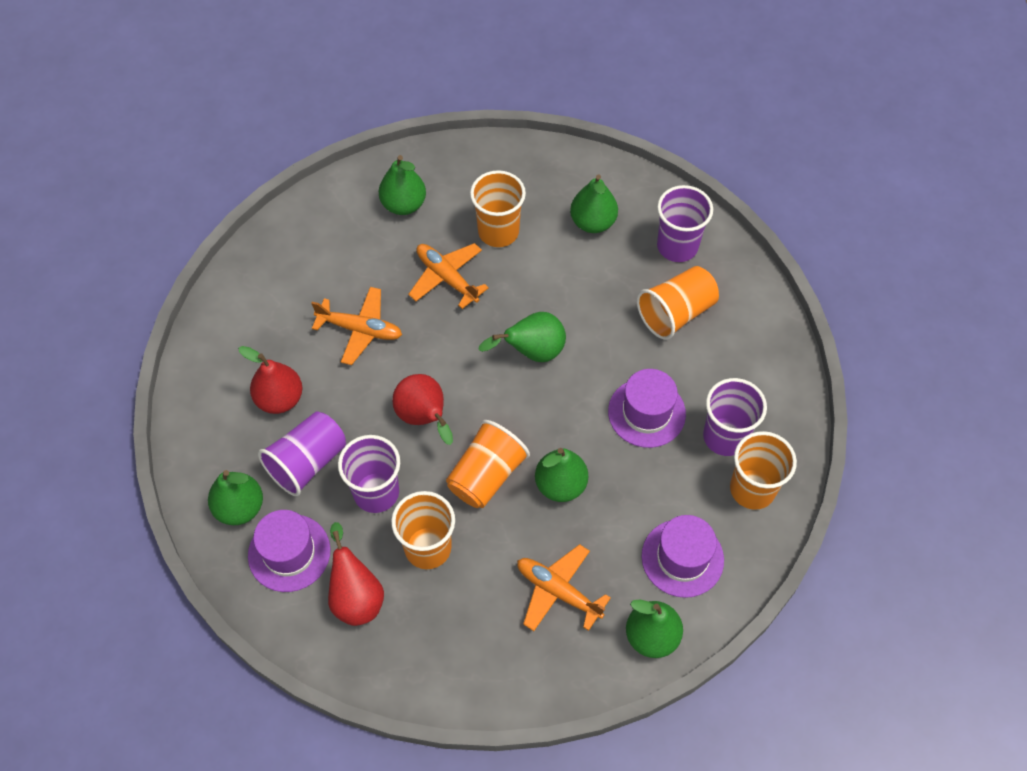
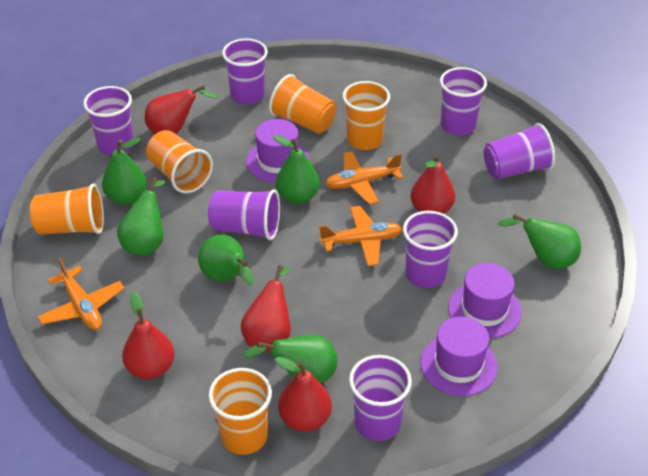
purple cup: [258,411,346,496] [338,435,400,513] [657,185,713,262] [703,378,767,456] = 4 -> [83,86,133,156] [208,189,280,240] [222,38,268,105] [349,355,412,441] [403,211,458,288] [440,67,487,135] [484,123,555,180] = 7
red pear: [238,346,303,414] [328,522,384,626] [392,374,453,445] = 3 -> [122,292,174,379] [145,85,218,134] [240,265,291,352] [275,357,332,432] [411,154,455,214] = 5

